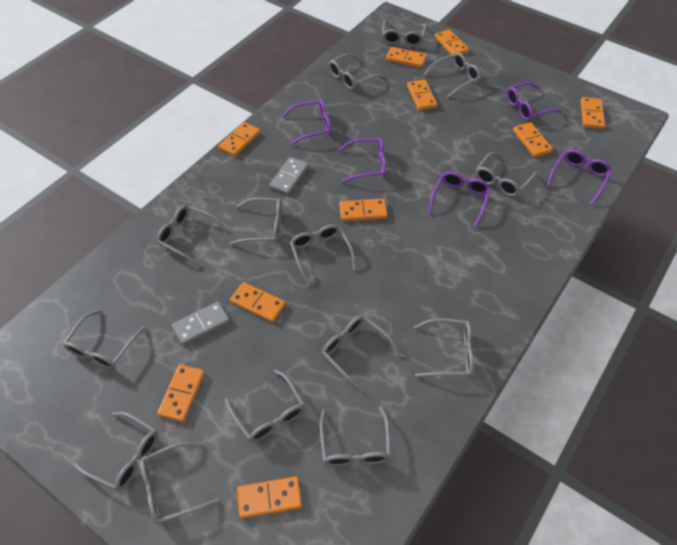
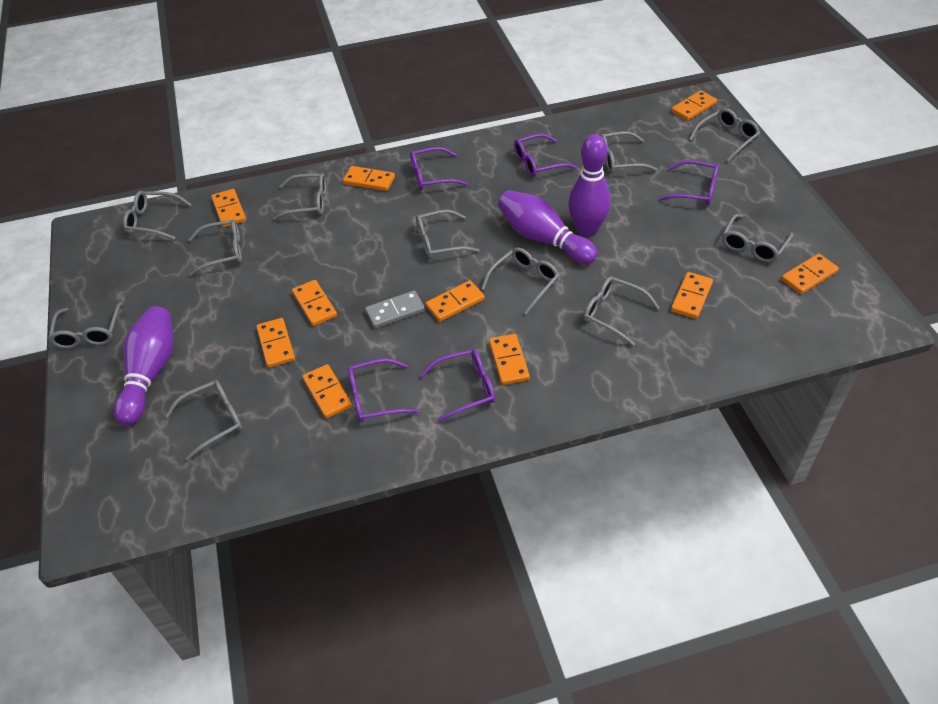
grey domino: [172,302,230,345] [269,157,309,195] = 2 -> [365,290,425,328] = 1
grey glasses: [63,309,145,369] [73,412,158,491] [140,442,220,524] [157,205,227,266] [225,369,305,442] [230,198,282,245] [290,224,357,285] [319,406,391,467] [322,315,400,392] [329,53,384,90] [382,20,426,47] [414,318,474,377] [424,52,481,98] [476,152,537,197] = 14 -> [48,302,123,349] [123,191,192,240] [165,380,242,461] [188,219,242,276] [273,173,326,220] [416,210,479,259] [481,247,559,315] [584,276,660,346] [600,131,658,173] [689,108,760,162] [722,214,793,262] = 11
purple bowling pin: none = 0 -> [114,306,174,425] [498,190,597,264] [568,134,611,237] = 3

